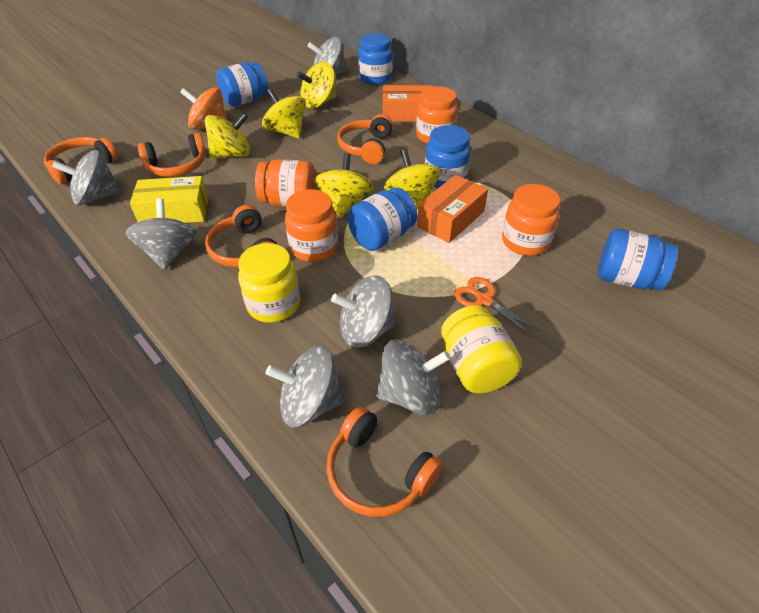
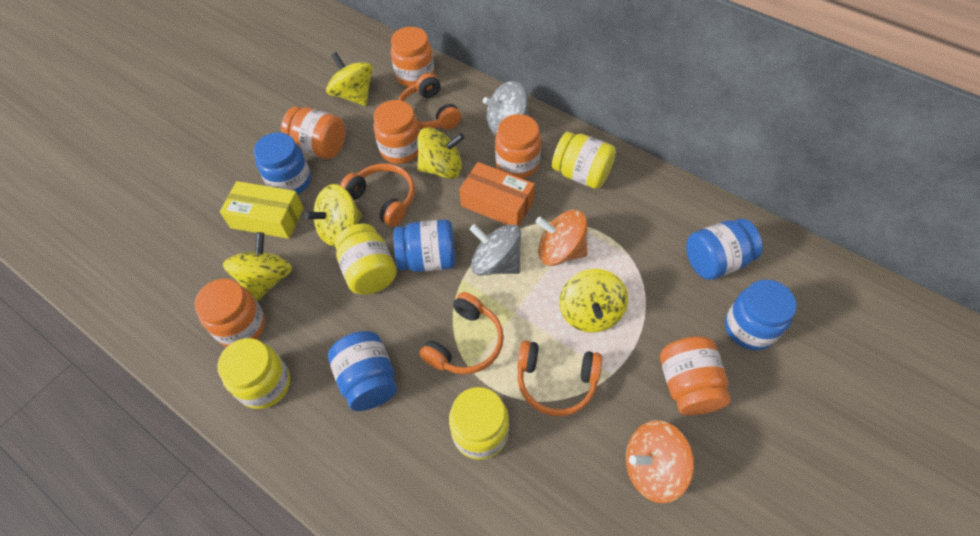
grey spinning top: [52,150,122,205] [125,198,197,270] [266,346,345,428] [308,37,347,74] [331,276,397,348] [376,339,450,415] = 6 -> [470,224,521,276] [483,81,529,135] = 2
orange box: [383,85,433,122] [417,175,488,243] = 2 -> [459,162,535,227] = 1
orange headphones: [44,137,118,185] [138,133,206,177] [205,205,277,268] [326,406,443,517] [337,114,393,164] = 5 -> [340,164,415,227] [398,73,461,130] [419,292,504,374] [517,340,602,416] = 4
orange jar: [255,159,316,207] [285,189,338,262] [416,86,458,144] [502,184,560,256] = 4 -> [195,279,265,347] [281,106,345,159] [373,100,420,164] [391,27,434,87] [495,114,541,179] [660,336,731,415] = 6
orange scissors: [454,277,540,337] = 1 -> none = 0
orange spinning top: [180,87,227,130] = 1 -> [536,210,587,266] [626,420,694,503] = 2
yellow jar: [238,243,300,323] [441,305,522,393] = 2 -> [217,338,290,409] [335,224,397,295] [449,387,509,460] [552,132,616,189] = 4

